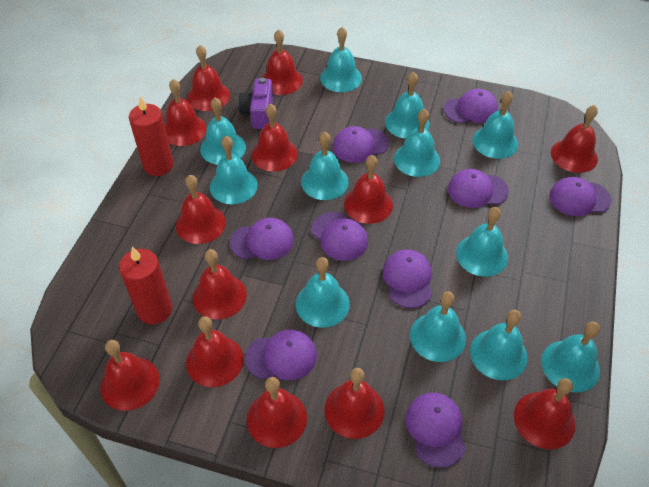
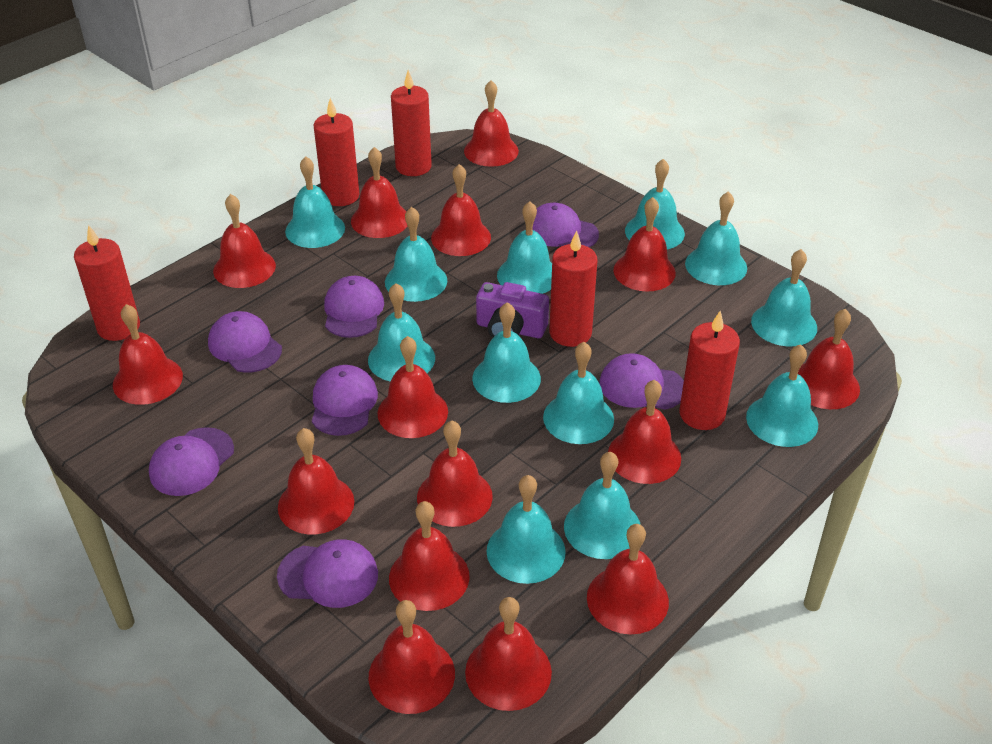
purple cap: [230,218,294,260] [245,330,317,380] [311,212,368,261] [333,126,389,163] [383,249,432,308] [405,393,466,468] [444,89,498,123] [448,169,509,208] [549,177,612,216] = 9 -> [149,427,234,496] [208,311,282,373] [277,539,378,608] [312,365,378,436] [324,276,384,338] [533,203,599,247] [599,353,684,410] = 7
red bell: [100,340,160,411] [164,79,207,146] [176,175,226,244] [186,316,244,387] [187,45,230,111] [193,249,247,320] [247,377,307,448] [252,104,298,172] [262,29,303,95] [325,368,385,439] [344,155,393,224] [514,378,575,449] [551,105,598,173] = 13 -> [113,304,183,405] [213,194,276,288] [278,428,354,534] [351,147,407,238] [369,600,455,714] [378,336,448,438] [389,501,470,611] [417,421,493,527] [431,164,491,256] [464,80,519,167] [465,597,552,711] [587,524,669,635] [608,380,681,484] [613,197,676,292] [798,309,860,409] = 15
red candle: [119,247,172,324] [129,96,174,176] = 2 -> [74,225,140,341] [314,98,360,206] [391,70,432,176] [549,230,597,347] [679,311,740,430] = 5

